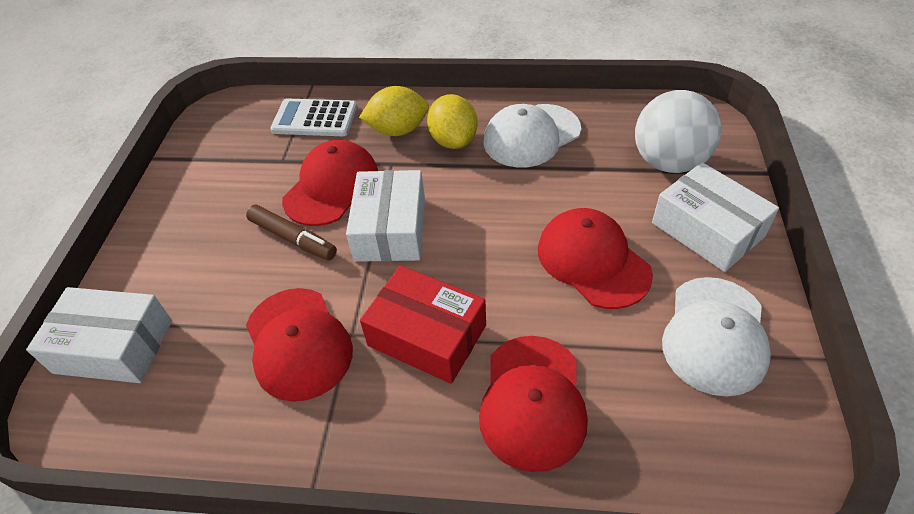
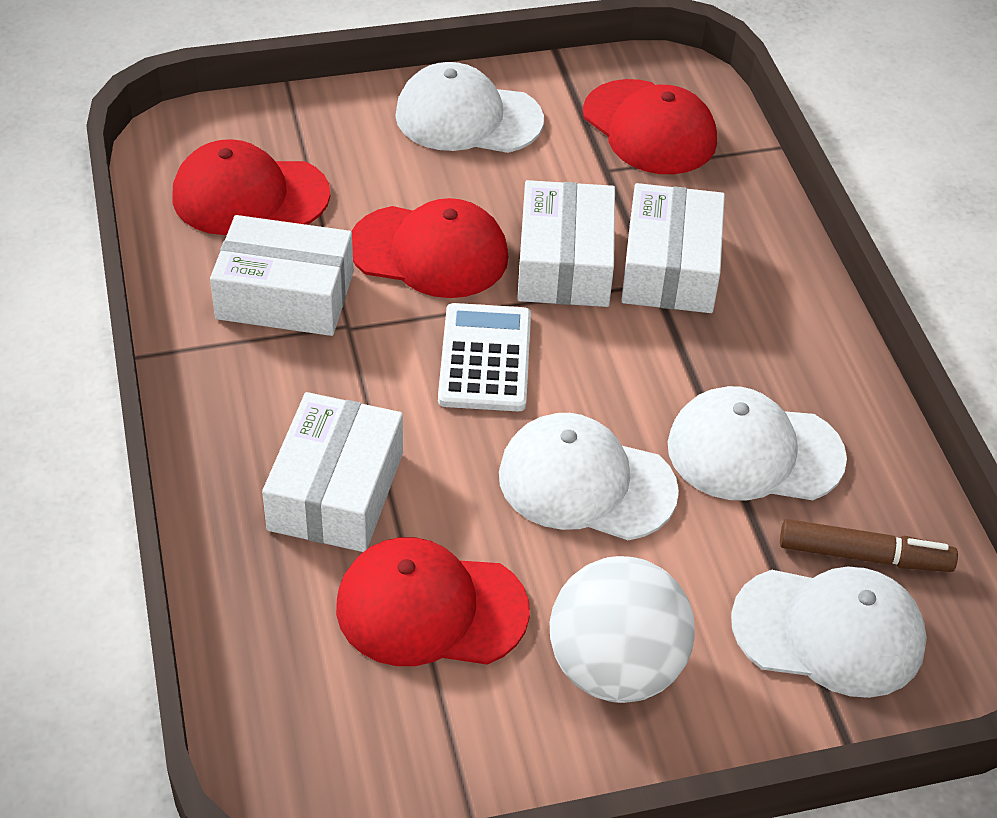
red box: [360,265,486,384] = 1 -> none = 0
white box: [26,287,172,383] [346,170,425,262] [652,162,779,272] = 3 -> [210,215,353,336] [262,392,403,552] [517,180,615,307] [621,183,725,313] = 4
white cap: [483,104,581,167] [662,277,771,397] = 2 -> [395,62,544,153] [499,413,679,540] [668,386,847,500] [731,567,927,698] = 4
yellow lemon: [359,86,429,136] [427,94,478,149] = 2 -> none = 0

